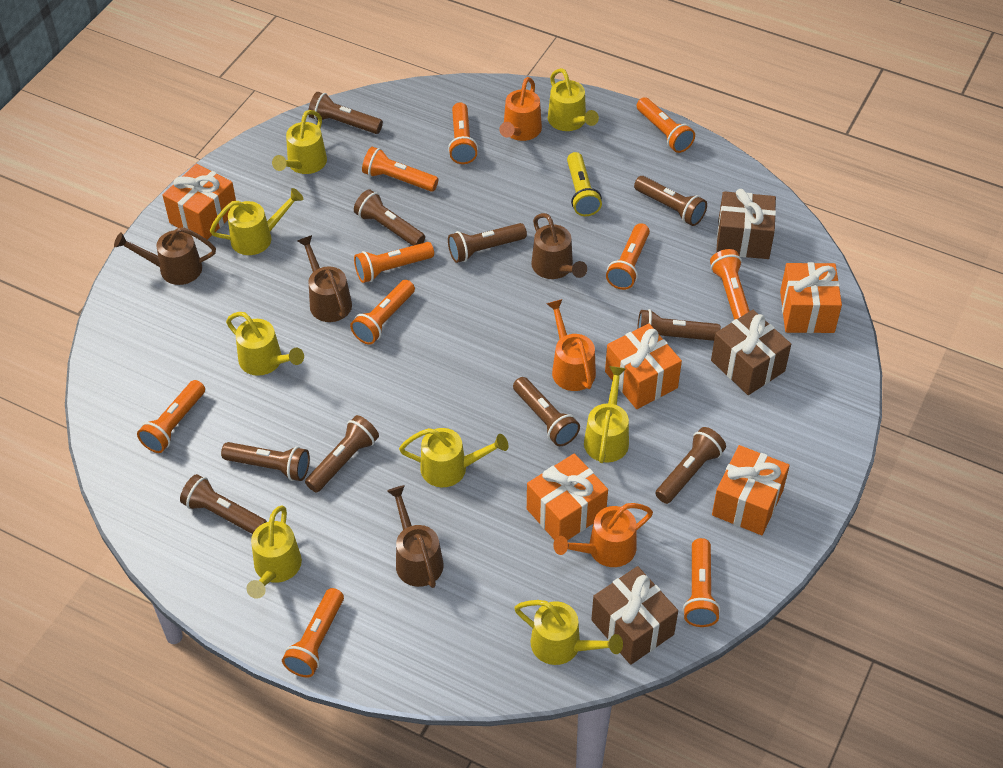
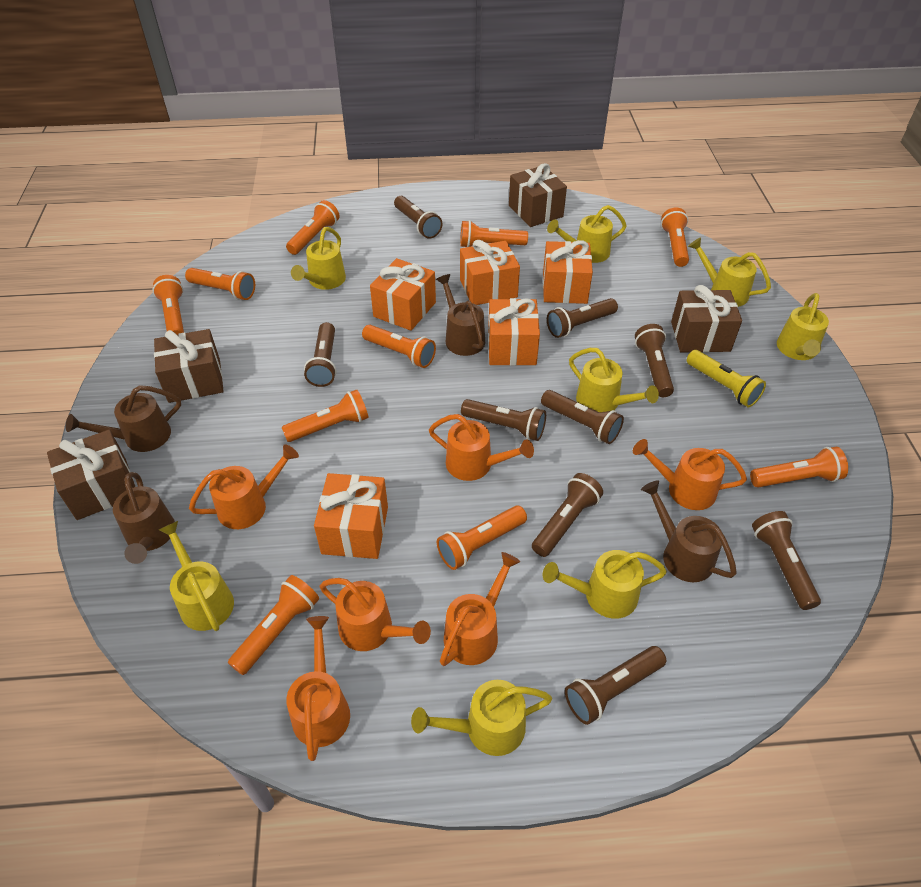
brown flashlight: [180,474,267,534] [221,442,310,481] [305,415,379,493] [309,92,383,134] [354,189,425,246] [448,223,527,263] [513,377,580,446] [634,176,707,226] [637,309,721,341] [655,427,726,504] = 10 -> [304,322,336,387] [394,196,442,239] [461,399,546,441] [532,473,603,557] [541,390,624,444] [547,298,618,338] [565,646,666,725] [635,324,674,397] [752,511,821,610] = 9
brown gift: [591,566,678,665] [711,310,791,395] [716,189,776,259] = 3 -> [47,430,135,520] [154,329,224,403] [509,163,567,227] [671,285,742,353] = 4
orange watering can: [499,77,542,141] [546,299,596,391] [553,503,653,567] = 3 -> [189,444,299,529] [286,616,350,761] [320,578,431,651] [429,414,534,481] [440,552,520,666] [633,439,747,510] = 6

